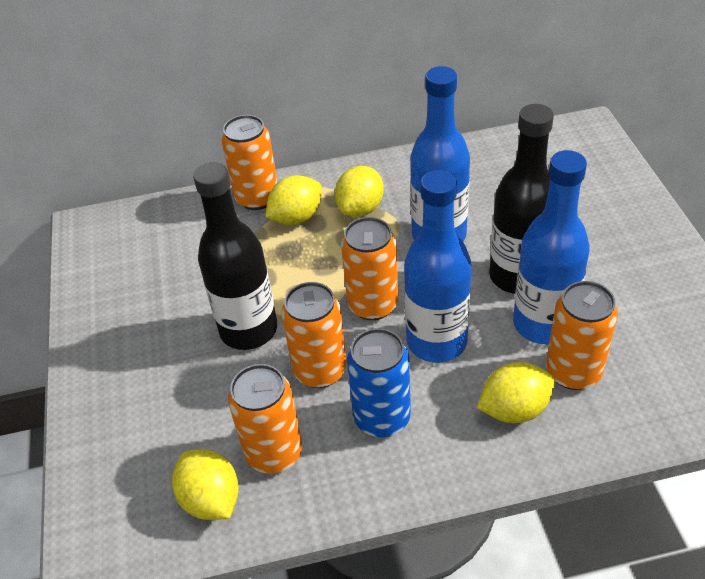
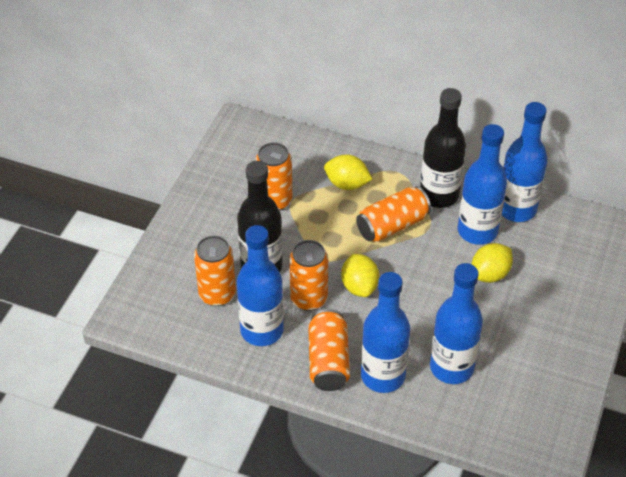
blue bottle: [404,170,472,363] [410,66,470,241] [513,150,590,344] = 3 -> [237,225,284,346] [361,272,410,393] [430,263,483,384] [458,124,507,245] [502,102,548,222] = 5
blue can: [347,328,411,437] = 1 -> none = 0
yellow lemon: [172,449,239,520] [265,175,322,225] [335,166,384,217] [477,362,555,423] = 4 -> [324,154,372,190] [341,254,379,297] [472,243,513,283] = 3

